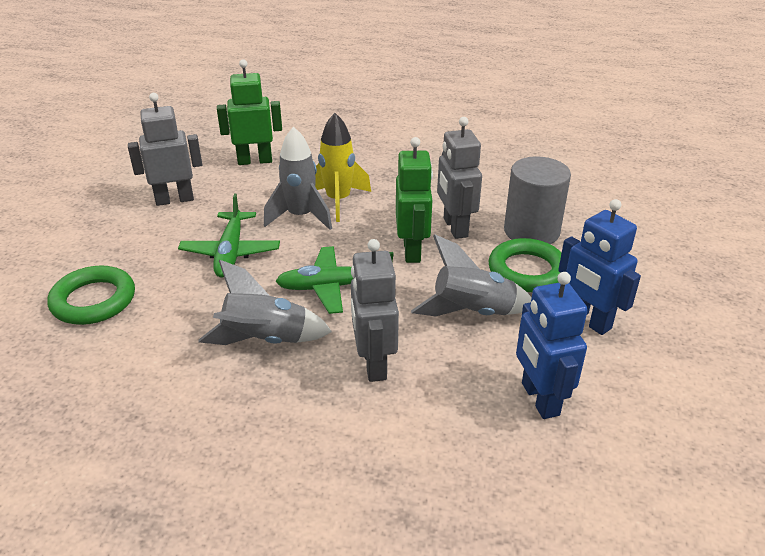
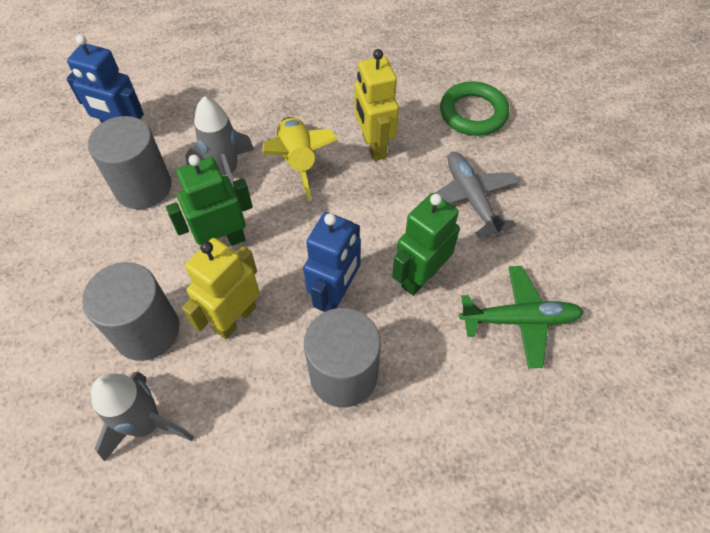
green plane: [178,194,280,278] [275,246,394,314] = 2 -> [459,266,584,368] = 1
green ring: [47,265,135,325] [489,238,562,292] = 2 -> [440,81,509,136] = 1
grey cylinder: [504,156,571,244] = 1 -> [82,262,179,361] [88,116,171,209] [304,308,381,407] = 3
grey plane: none = 0 -> [435,152,519,238] = 1
grey robot: [128,93,202,206] [351,239,399,382] [437,117,482,239] = 3 -> none = 0
grey rocket: [198,260,332,345] [264,127,332,230] [411,235,531,316] = 3 -> [91,371,194,462] [185,96,254,190] = 2
yellow robot: none = 0 -> [182,238,260,340] [355,49,399,161] = 2

